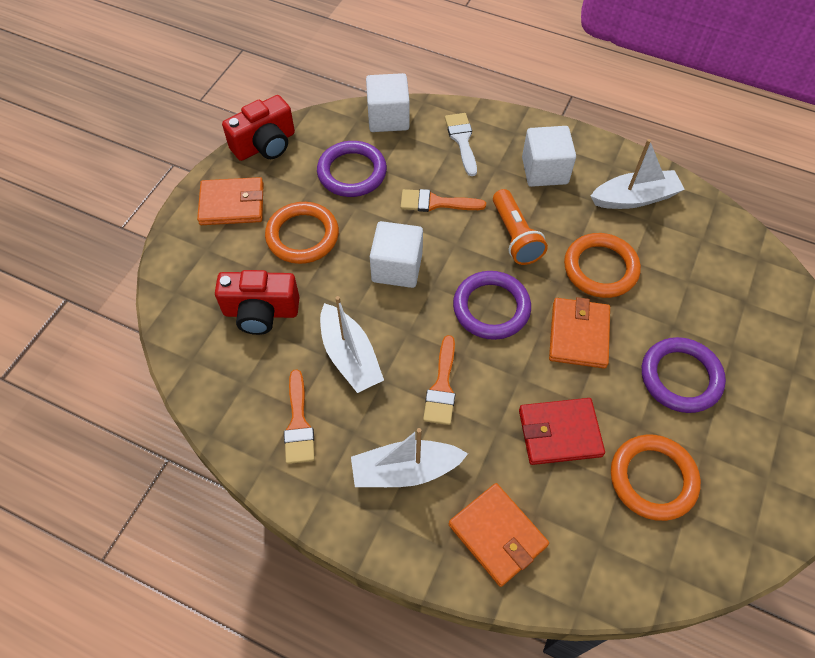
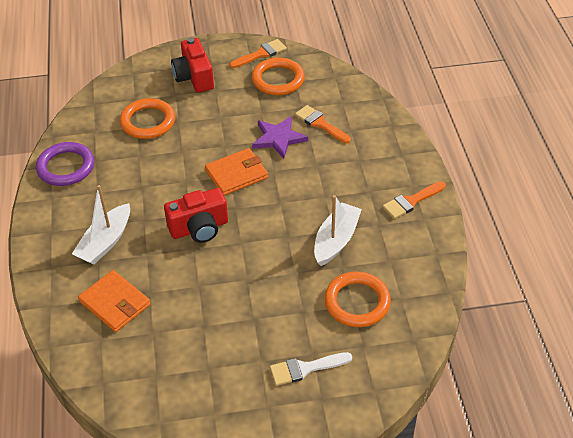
orange flashlight: [493,189,548,265] = 1 -> none = 0
orange wallet: [197,177,264,225] [449,483,549,587] [549,297,610,369] = 3 -> [78,270,151,332] [205,148,268,196] = 2
purple ring: [317,141,387,197] [453,271,531,340] [642,337,726,413] = 3 -> [36,142,94,186] = 1
purple star: none = 0 -> [252,116,308,159] = 1
red wallet: [519,398,605,465] = 1 -> none = 0
white boat: [320,296,384,393] [351,428,468,487] [591,139,685,209] = 3 -> [72,185,130,265] [314,195,362,266] = 2
white cube: [366,73,410,132] [370,221,423,288] [522,126,576,187] = 3 -> none = 0

